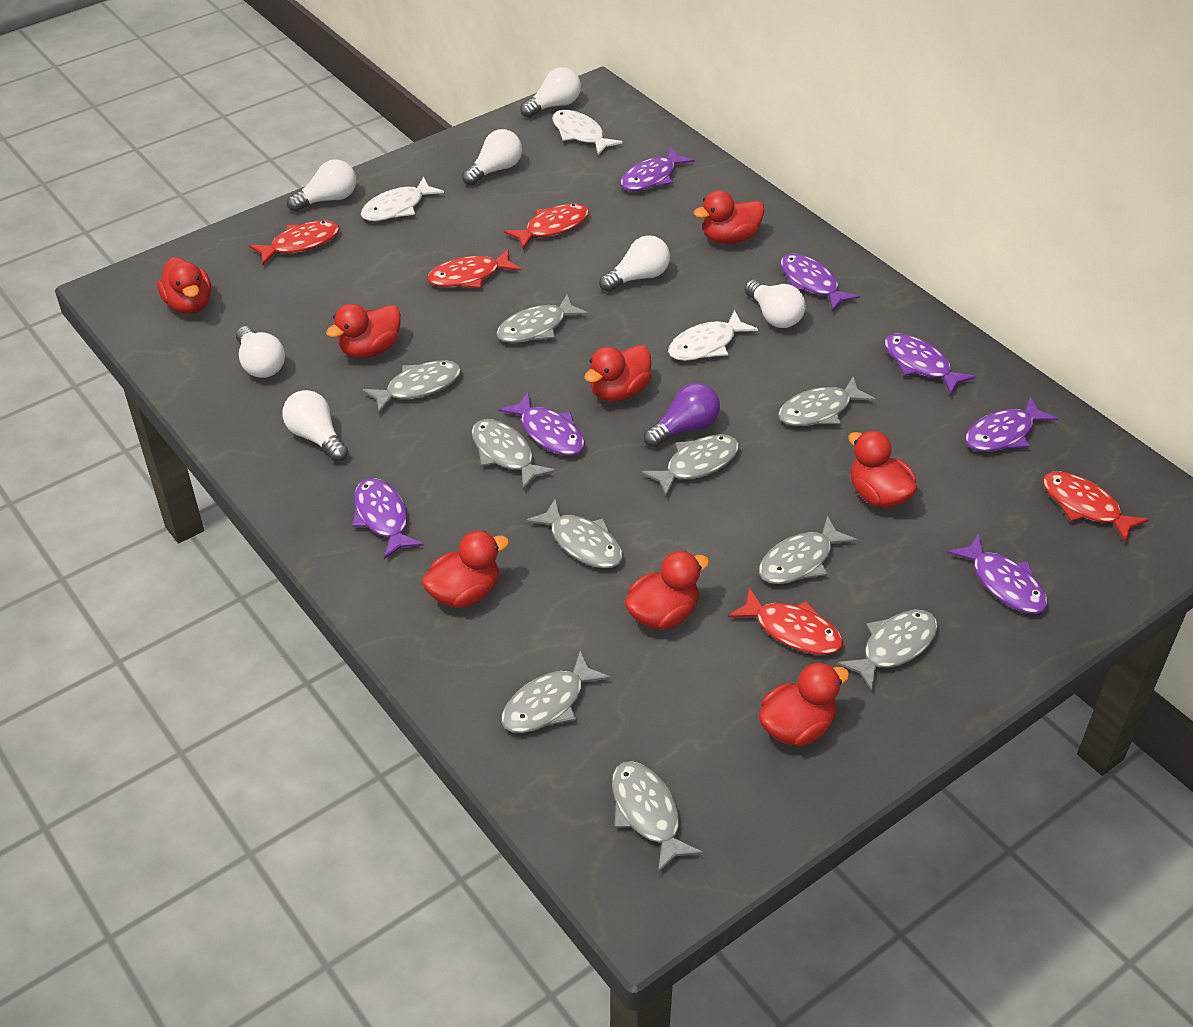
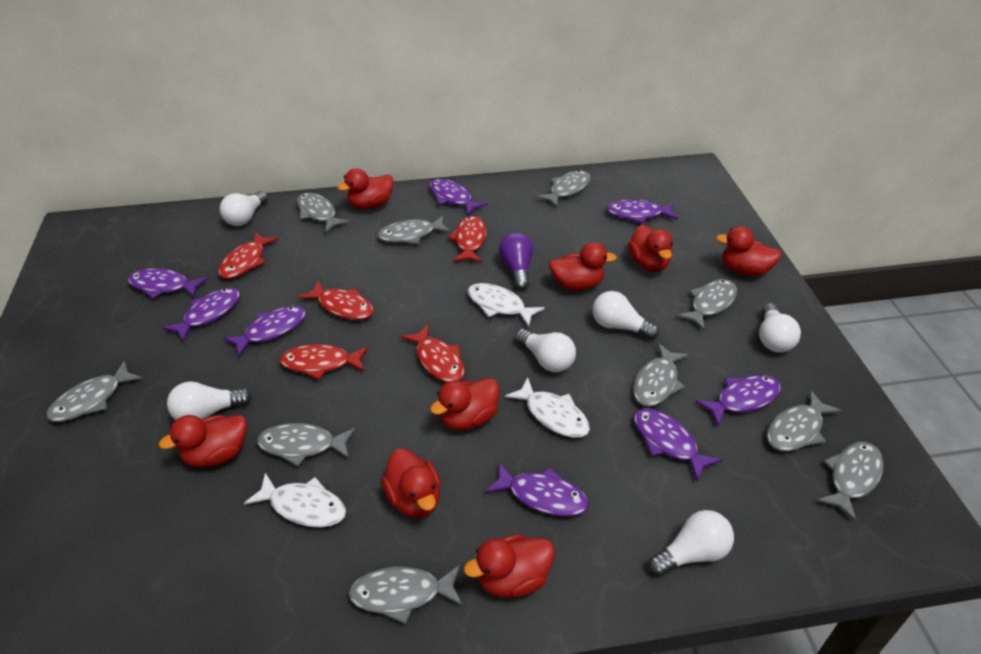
purple fish: [352,478,424,559] [498,392,585,456] [620,147,694,191] [780,253,860,312] [884,334,976,395] [947,534,1048,614] [965,397,1058,452] = 7 -> [128,268,208,299] [162,288,240,342] [223,306,306,356] [429,179,488,215] [485,462,589,517] [606,199,678,224] [634,408,722,481] [695,375,781,426] = 8
white light bulb: [236,326,285,378] [282,390,348,462] [287,159,356,212] [462,129,522,185] [520,67,581,118] [599,235,670,292] [745,279,805,328] = 7 -> [167,381,252,420] [220,191,268,226] [515,329,576,372] [592,291,659,340] [648,510,734,577] [759,303,801,352] = 6

